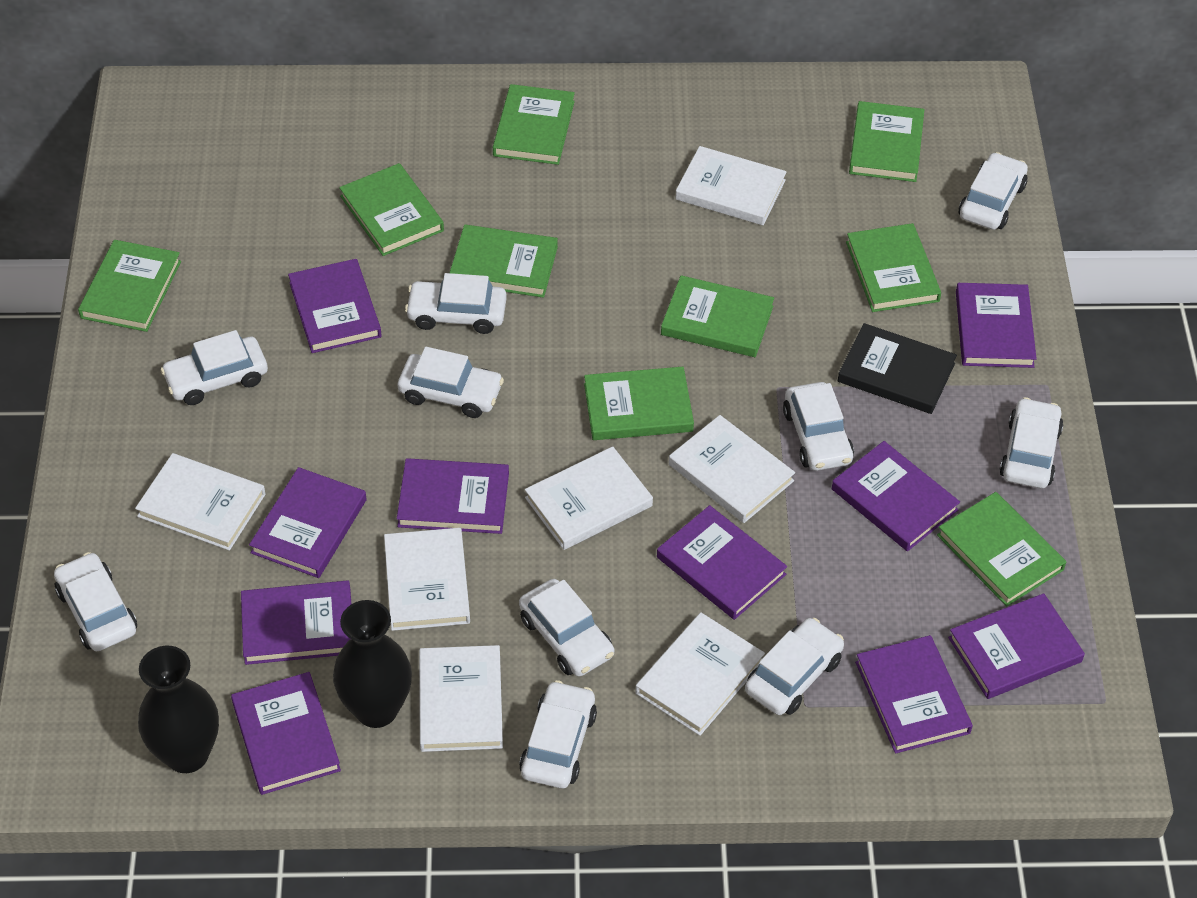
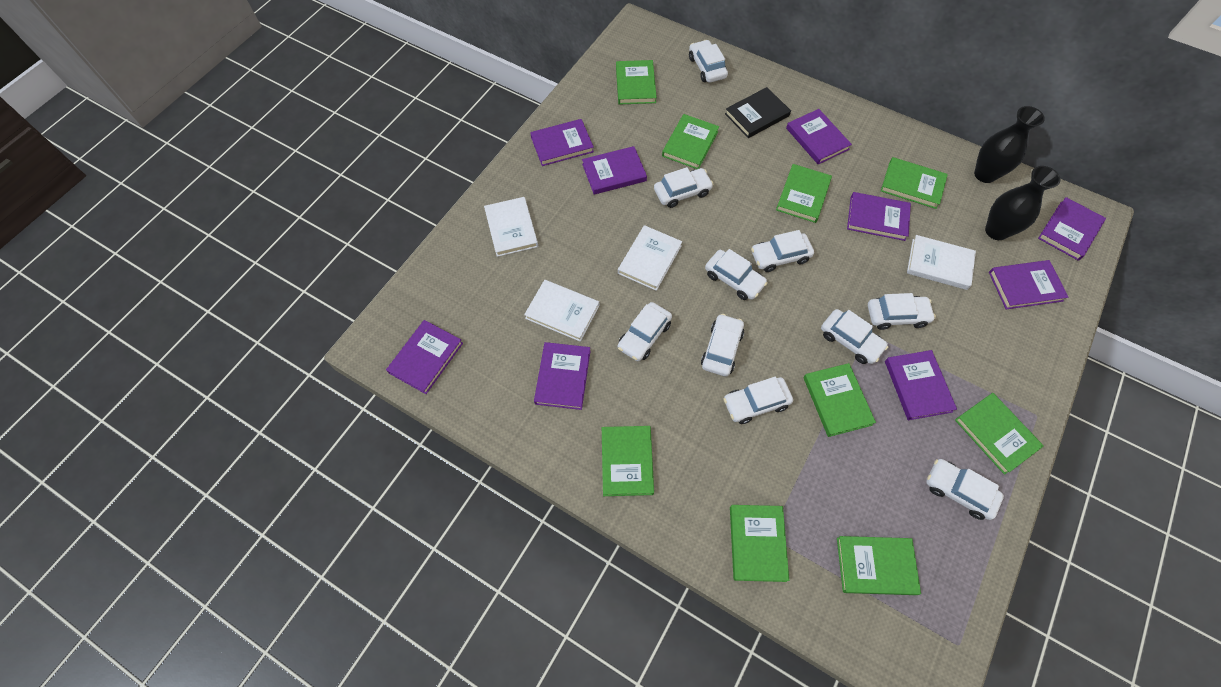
purple book: [231,672,341,795] [241,580,351,665] [249,467,367,578] [288,259,381,353] [397,458,509,534] [657,505,787,620] [832,441,960,551] [855,635,973,754] [948,593,1085,699] [956,283,1037,368] = 10 -> [386,320,463,394] [530,119,594,166] [534,342,590,410] [582,146,647,195] [786,109,852,164] [847,192,911,241] [885,350,957,420] [989,260,1068,309] [1038,197,1106,261] = 9
white book: [135,453,265,551] [384,528,470,631] [419,645,503,752] [525,446,653,550] [635,612,765,736] [669,415,795,523] [675,146,787,225] = 7 -> [484,197,538,257] [524,280,599,342] [618,225,682,291] [907,235,976,290] = 4

